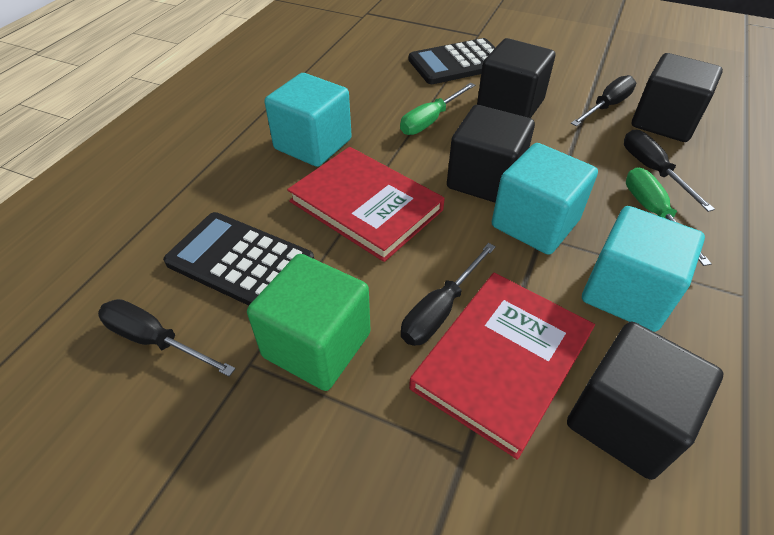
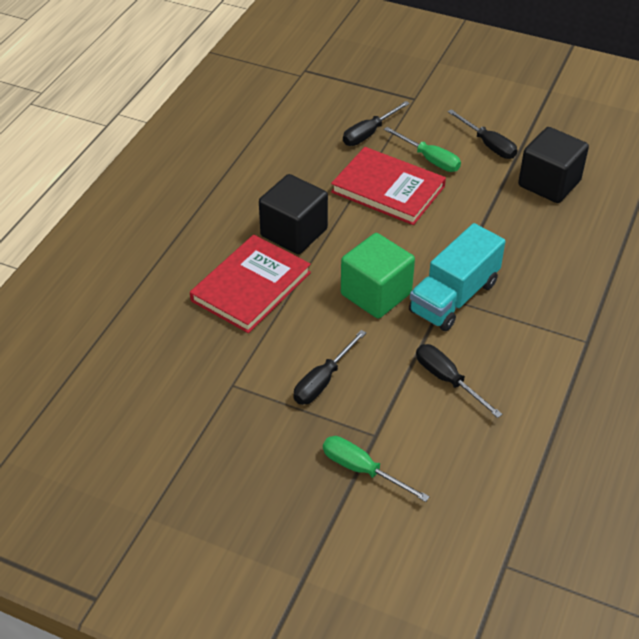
black calculator: [163,212,314,306] [409,38,496,84] = 2 -> none = 0
black cube: [447,105,535,203] [477,38,555,118] [567,322,723,480] [632,53,723,142] = 4 -> [259,174,328,254] [518,127,589,203] = 2
turquoise cube: [264,73,352,167] [492,143,598,255] [582,206,705,332] = 3 -> none = 0
turquoise truck: none = 0 -> [409,223,505,331] = 1

